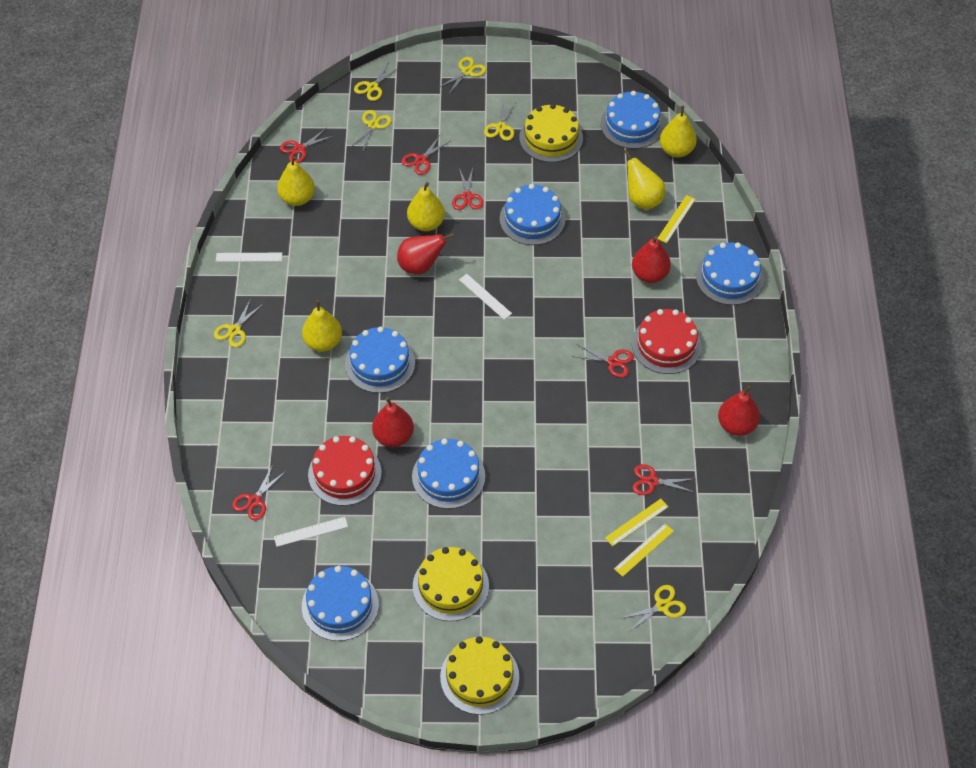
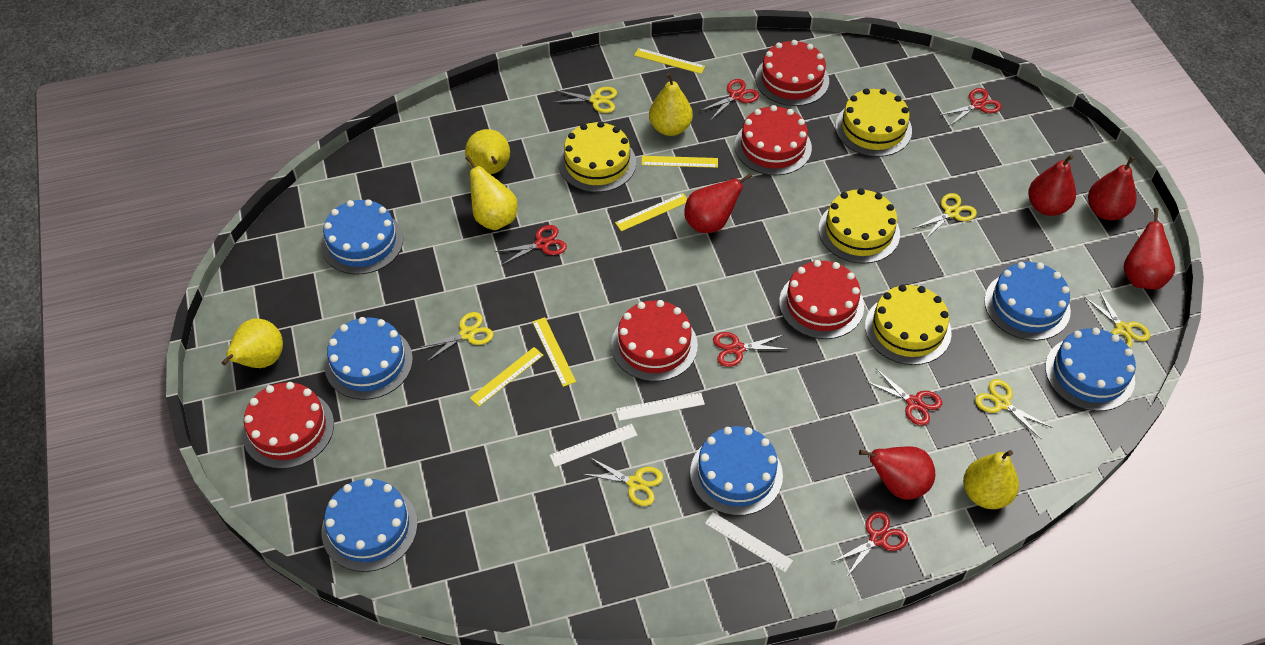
red cake: [308,436,382,506] [632,309,702,374] = 2 -> [242,382,334,469] [611,300,698,381] [735,105,812,175] [755,40,829,106] [779,260,864,339] = 5
red pear: [372,397,414,447] [397,233,454,274] [632,236,671,283] [718,386,760,436] = 4 -> [684,173,752,233] [859,446,935,499] [1028,155,1076,216] [1088,156,1136,220] [1124,208,1175,290] = 5
yellow cake: [413,547,489,621] [440,636,519,715] [519,104,583,162] = 3 -> [558,121,636,192] [819,188,900,264] [835,88,912,157] [865,285,952,365] = 4
yellow ruler: [605,499,669,546] [614,523,674,577] [658,195,696,243] = 3 -> [470,347,543,406] [532,317,576,387] [615,193,687,231] [634,48,705,74] [641,156,718,168] = 5

